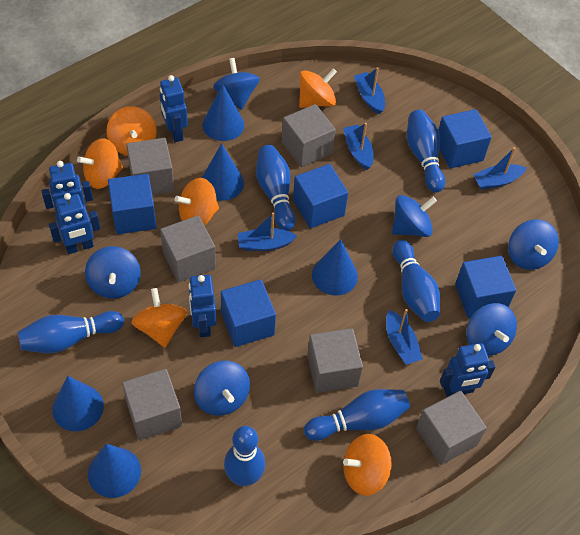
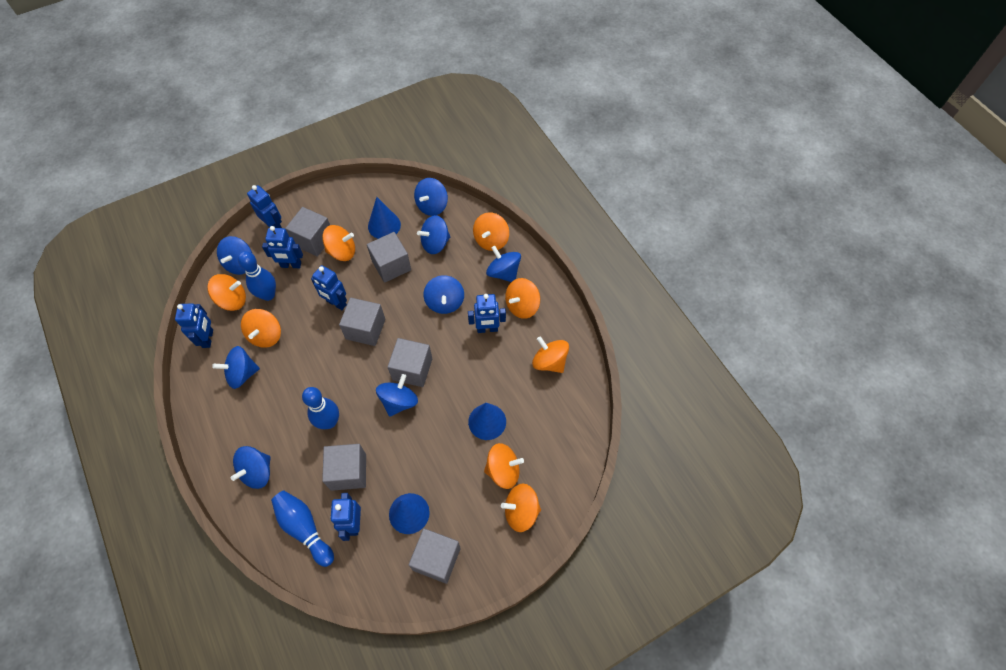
blue boat: [238,212,297,251] [343,123,373,170] [354,67,385,114] [386,309,423,365] [473,147,526,190] = 5 -> none = 0
blue bowling pin: [18,311,124,353] [224,426,266,486] [256,145,295,231] [304,389,410,441] [392,240,440,322] [407,110,445,193] = 6 -> [238,251,276,301] [271,490,334,567] [302,387,339,429] = 3
blue cone: [52,376,104,431] [88,444,141,498] [202,84,244,141] [202,143,244,201] [312,239,358,296] = 5 -> [368,197,401,239] [389,493,430,534] [468,403,506,440] = 3
blue cube: [108,174,157,234] [221,279,276,347] [293,164,348,228] [438,109,492,169] [455,256,516,318] = 5 -> none = 0
blue robot: [42,161,93,212] [49,193,101,254] [160,75,188,142] [189,275,216,337] [440,343,496,397] = 5 -> [175,303,213,348] [247,185,282,228] [262,226,303,268] [311,265,347,310] [331,493,361,541] [468,294,506,333] = 6
blue spinning top: [85,246,141,298] [194,361,250,416] [213,58,260,110] [392,195,437,237] [466,303,517,356] [508,219,559,270] = 6 -> [212,346,260,389] [217,236,252,275] [231,446,271,489] [376,374,418,417] [414,178,448,216] [417,215,450,254] [424,275,464,314] [486,246,521,282] = 8
orange spinning top: [77,138,123,189] [106,106,157,156] [131,288,187,347] [175,178,219,226] [299,68,337,108] [343,434,392,496] = 6 -> [207,274,246,311] [241,309,281,348] [322,225,355,261] [473,212,509,251] [484,443,524,489] [501,484,541,532] [505,278,540,319] [532,336,569,373] = 8

